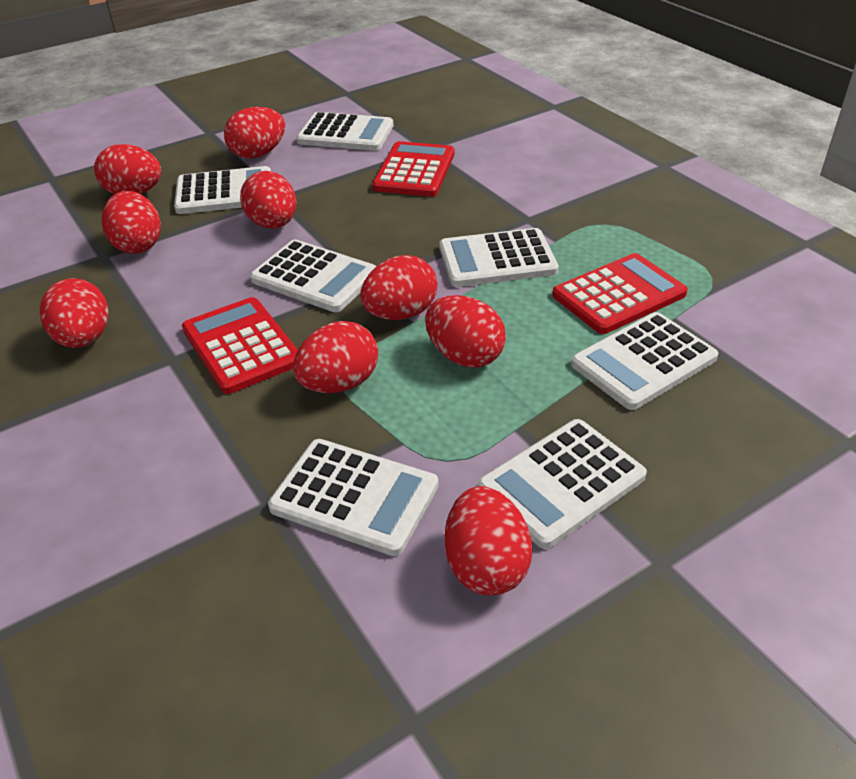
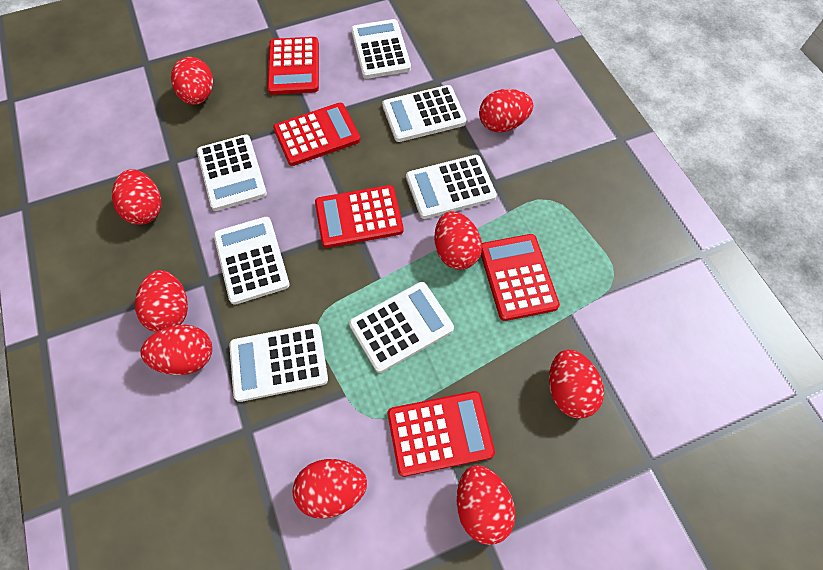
red calculator: [182,297,298,394] [372,141,454,197] [552,253,688,334] = 3 -> [267,37,319,95] [273,103,361,166] [315,185,404,248] [388,391,495,477] [481,234,560,321] = 5

